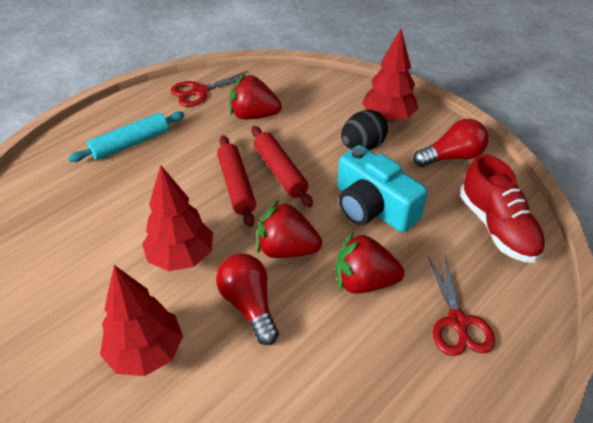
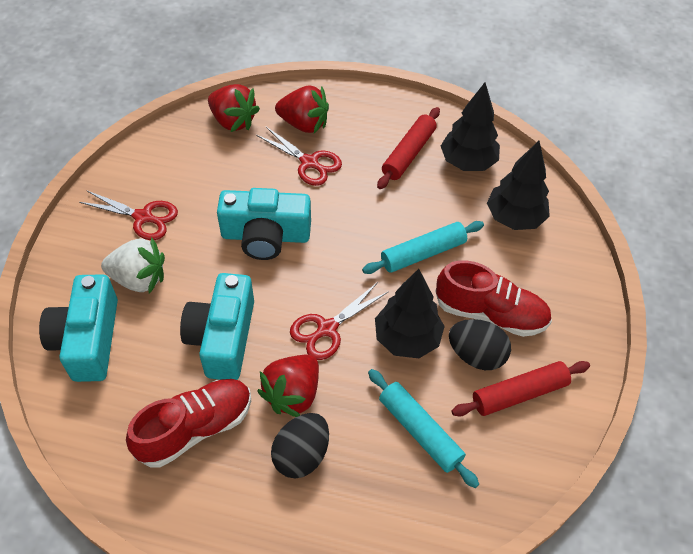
black egg: [341,110,388,150] = 1 -> [271,413,329,479] [449,319,511,370] = 2
black tree: none = 0 -> [375,269,445,358] [441,82,500,171] [487,141,550,230] = 3
red light bulb: [216,253,279,345] [413,119,489,167] = 2 -> none = 0
red scissors: [171,71,248,107] [428,255,495,356] = 2 -> [79,190,178,240] [256,127,342,186] [290,282,389,360] = 3
red shoe: [460,154,546,263] = 1 -> [126,379,251,468] [435,260,552,337] = 2
red tree: [100,265,183,376] [142,165,213,271] [362,29,418,122] = 3 -> none = 0
turquoise camera: [337,145,428,233] = 1 -> [39,274,118,382] [180,273,254,380] [217,188,311,260] = 3
turquoise rolling pin: [68,112,185,162] = 1 -> [362,221,484,274] [368,369,479,488] = 2
white strawberry: none = 0 -> [101,237,165,294] = 1

